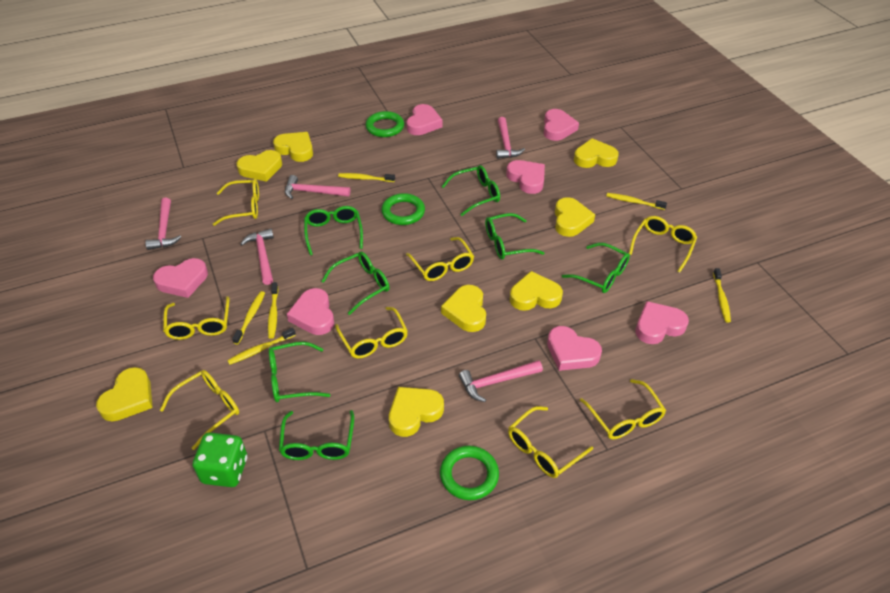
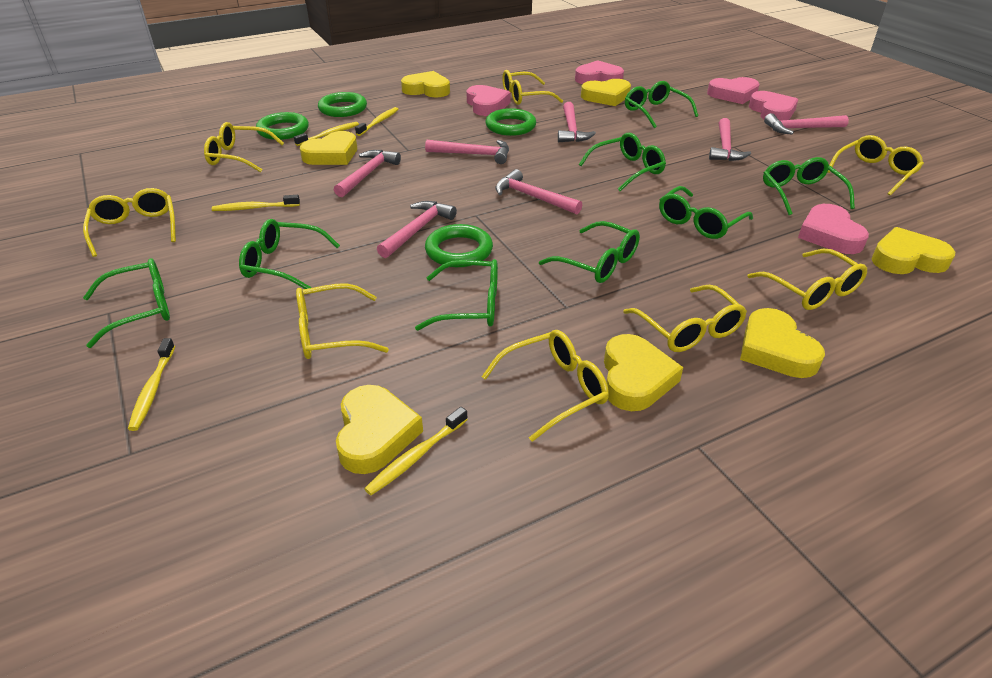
green dice: [193,432,247,487] = 1 -> none = 0
green glasses: [269,342,331,402] [279,410,354,460] [304,206,363,256] [321,252,389,315] [442,165,500,216] [485,213,544,259] [562,243,630,293] = 7 -> [83,258,170,348] [239,219,340,289] [415,259,498,331] [539,221,640,283] [579,133,666,191] [625,81,698,128] [659,186,753,239] [763,157,855,215] = 8
green ring: [366,111,404,137] [381,193,425,225] [440,446,499,500] = 3 -> [256,112,309,140] [318,92,367,117] [425,224,493,267] [486,108,536,136] = 4
pink hammer: [145,198,181,250] [241,229,274,285] [285,175,350,199] [459,360,543,402] [496,117,525,159] = 5 -> [334,150,401,197] [377,201,457,258] [425,140,509,164] [495,169,582,214] [558,102,596,142] [709,118,751,161] [764,113,849,135] = 7
pink heart: [153,258,208,298] [287,288,334,335] [406,104,443,135] [506,160,545,194] [544,109,579,141] [547,326,602,371] [636,301,689,344] = 7 -> [466,85,511,116] [575,60,624,84] [707,77,760,104] [749,91,799,121] [798,204,869,254] = 5
yellow heart: [96,367,153,421] [237,150,282,182] [273,132,313,162] [389,387,444,437] [441,285,486,332] [510,271,563,311] [555,197,595,237] [574,138,619,168] = 8 -> [300,131,357,165] [336,385,423,474] [401,71,450,97] [581,79,631,106] [604,334,683,411] [740,308,825,378] [872,227,955,274] = 7
yellow toothbrush: [227,328,296,365] [232,291,265,344] [268,282,278,339] [338,173,395,182] [606,193,667,210] [713,268,731,323] = 6 -> [128,338,175,431] [212,195,300,211] [294,122,359,146] [355,107,399,136] [364,407,468,495] = 5

